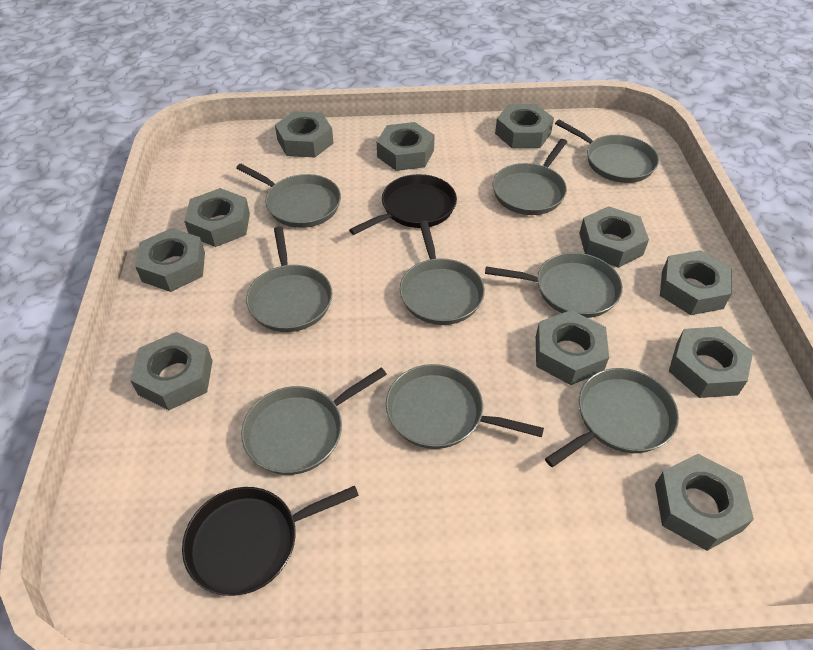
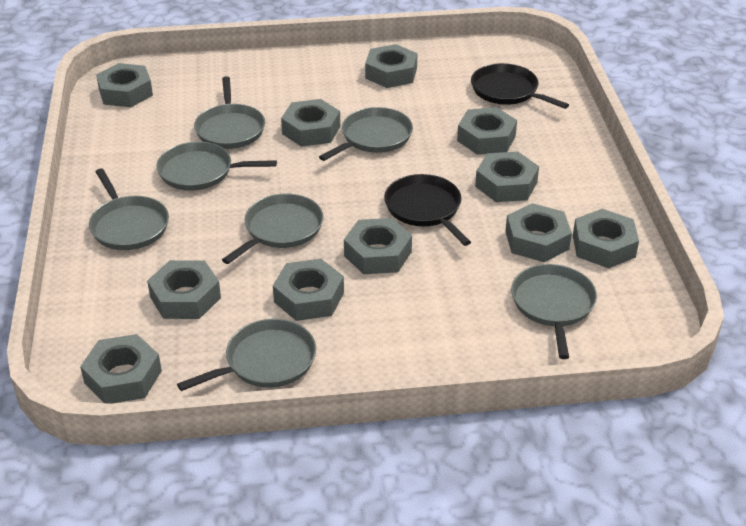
grey pan: [236,164,341,228] [241,367,387,475] [246,227,333,332] [386,364,544,449] [400,220,485,325] [485,253,623,318] [492,139,567,215] [545,368,679,467] [555,119,659,183] = 9 -> [89,168,169,250] [156,142,277,191] [177,319,316,391] [194,76,265,149] [222,194,323,264] [319,107,413,161] [511,264,597,359] = 7

